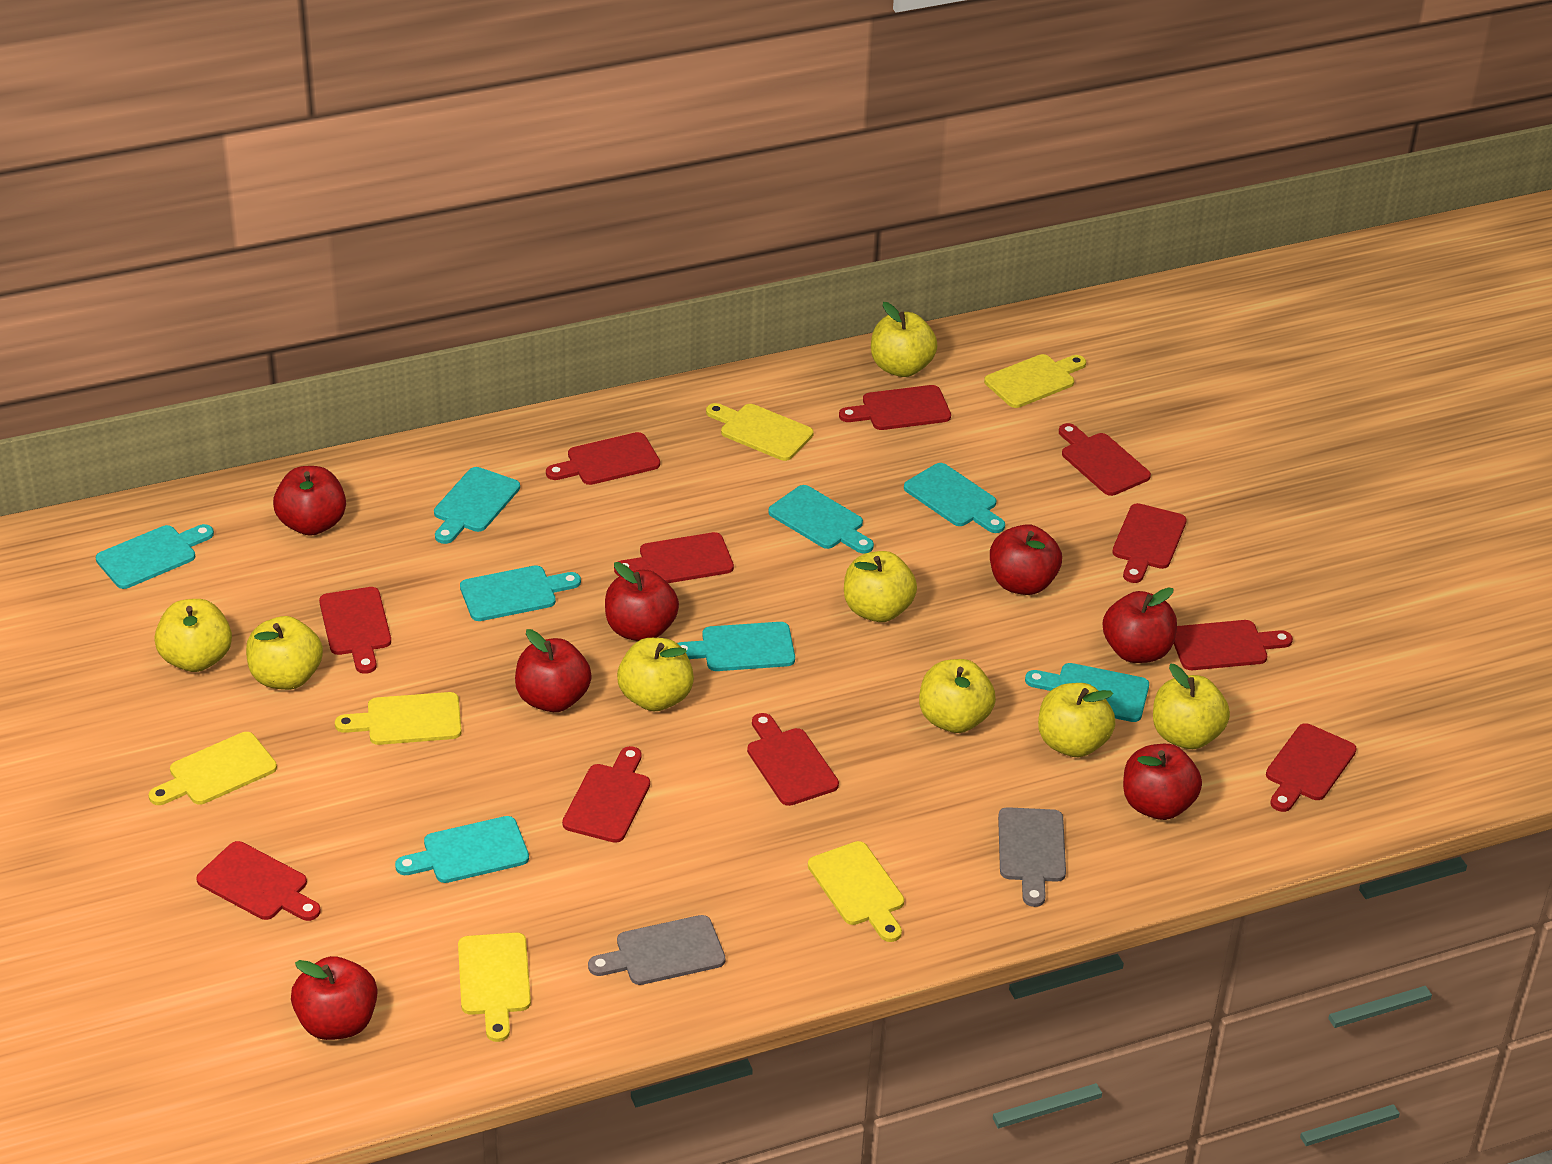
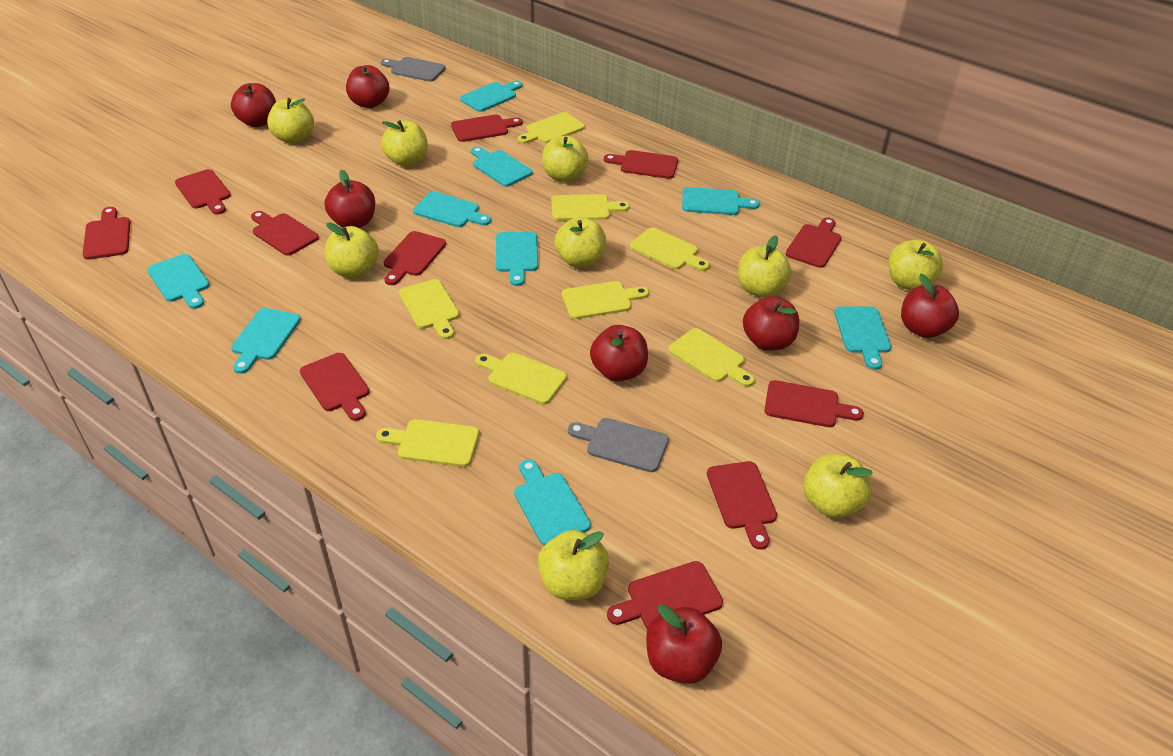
turquoise cutting board: [96,524,214,589] [395,816,529,883] [434,467,520,544] [460,565,581,621] [677,622,795,671] [768,485,874,554] [904,463,1005,533] [1025,663,1149,722] = 8 -> [147,254,210,309] [231,308,301,374] [413,191,491,227] [460,81,522,112] [471,146,533,187] [496,232,538,286] [514,459,591,545] [682,187,760,215] [834,307,891,370] = 9
yellow apple: [154,599,232,672] [246,616,323,690] [617,638,694,711] [844,551,917,622] [871,302,937,377] [919,659,996,733] [1038,683,1115,757] [1153,664,1230,749] = 8 -> [267,98,314,143] [325,223,379,278] [381,120,428,166] [538,530,609,600] [542,135,589,182] [554,217,606,268] [738,235,792,298] [803,454,873,518] [888,240,943,290] = 9
yellow cutting board: [148,732,277,805] [335,692,462,745] [458,933,531,1042] [706,403,814,461] [808,841,904,942] [984,354,1086,408] = 6 -> [376,419,479,467] [399,279,460,339] [475,353,567,405] [517,112,585,144] [551,194,630,221] [562,281,649,319] [630,227,709,271] [668,328,755,387] = 8

